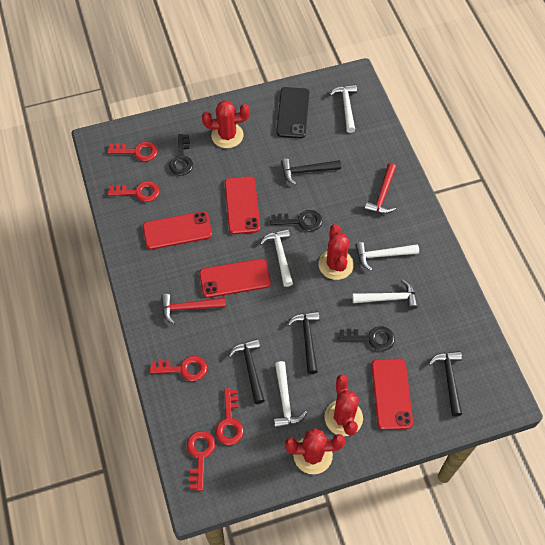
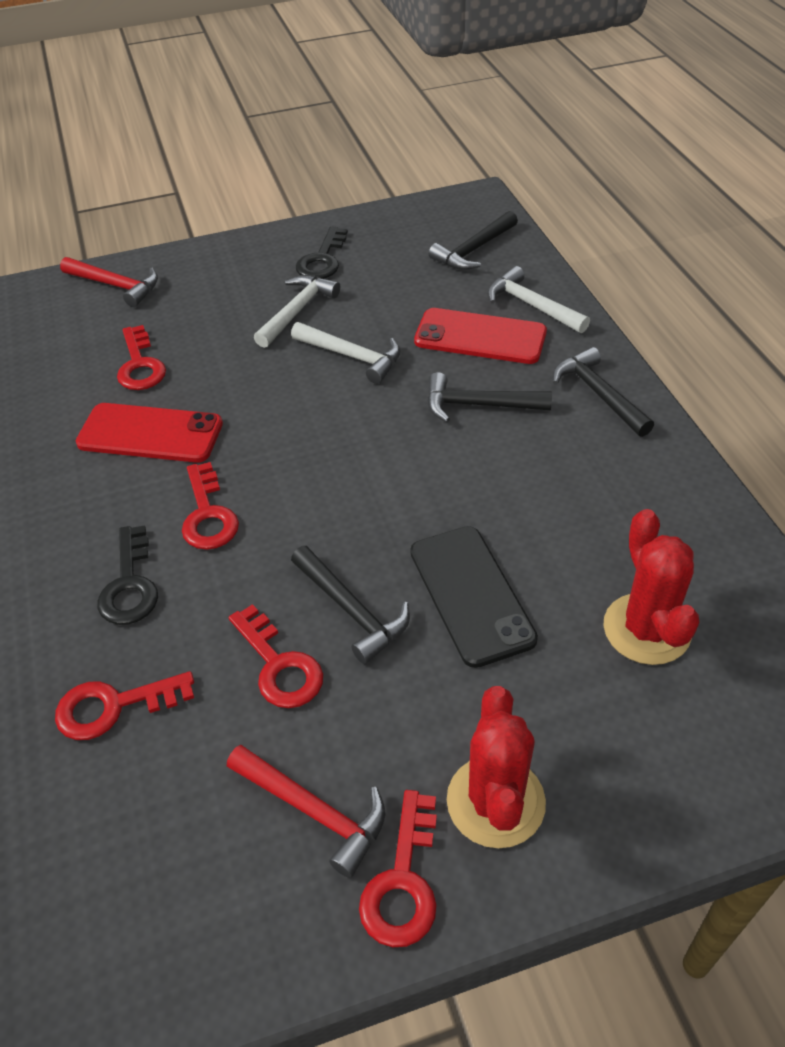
black key: [169,134,193,176] [270,210,323,231] [338,326,395,351] = 3 -> [98,525,158,625] [296,226,348,279] = 2
red cactus: [202,100,250,148] [285,428,345,474] [319,224,354,280] [325,374,363,436] = 4 -> [447,686,546,848] [603,509,699,665] = 2
red phone: [143,211,212,250] [199,259,271,298] [225,176,260,234] [371,358,413,430] = 4 -> [76,403,223,463] [414,308,547,364] = 2
white hammer: [260,229,293,287] [274,361,307,428] [329,85,357,133] [352,279,418,309] [355,242,419,271] = 5 -> [254,275,340,348] [291,322,400,384] [487,266,590,333] = 3

